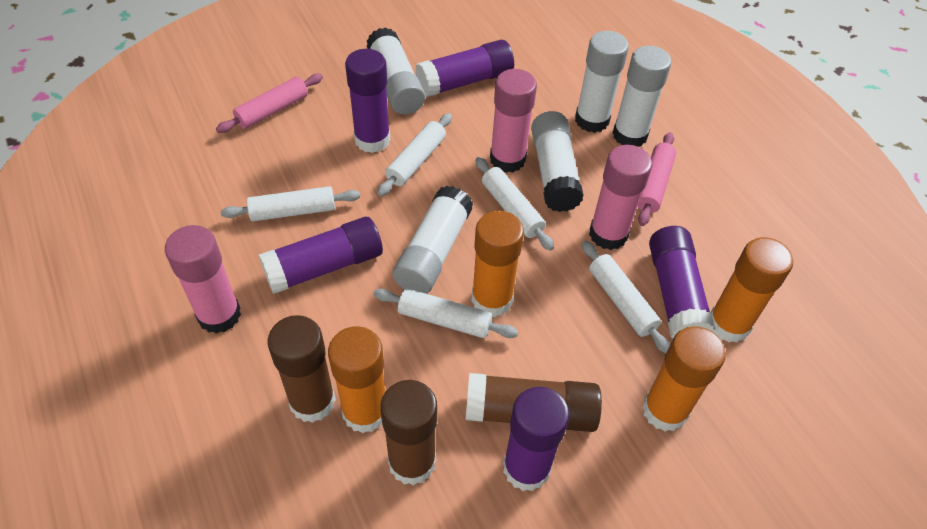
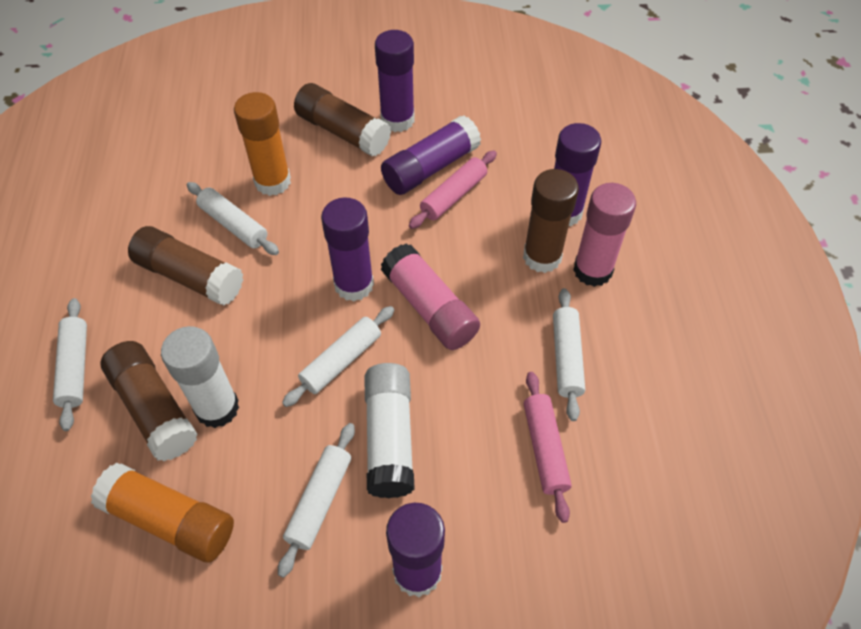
brown glue stick: [267,315,336,423] [380,380,437,486] [466,373,602,432] = 3 -> [101,341,198,462] [128,226,243,306] [294,83,391,157] [523,169,579,273] = 4
orange glue stick: [328,326,385,433] [471,211,524,317] [642,326,726,431] [710,237,793,343] = 4 -> [90,463,234,562] [234,92,291,196] = 2
pink glue stick: [165,225,241,334] [490,69,537,173] [589,145,652,250] = 3 -> [381,243,480,350] [573,183,636,287] = 2
white glue stick: [367,27,425,114] [393,186,473,294] [531,111,584,212] [575,31,629,133] [613,46,672,146] = 5 -> [161,326,239,428] [364,363,415,498] = 2

